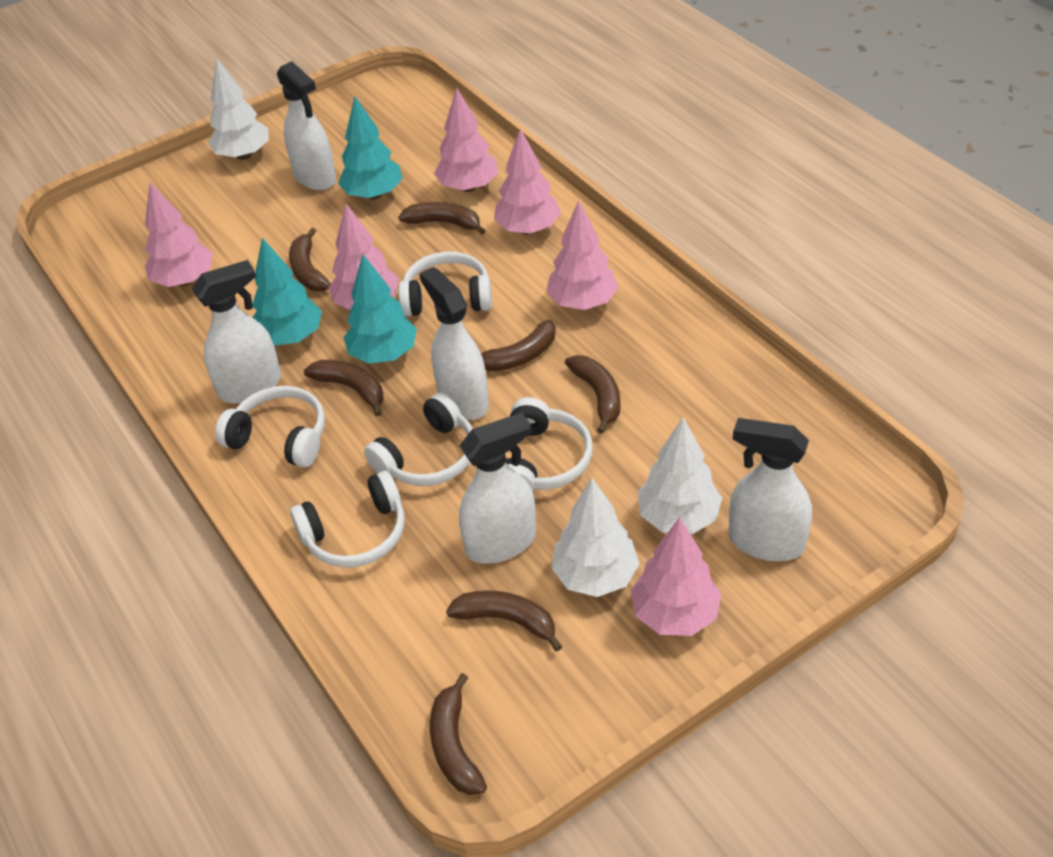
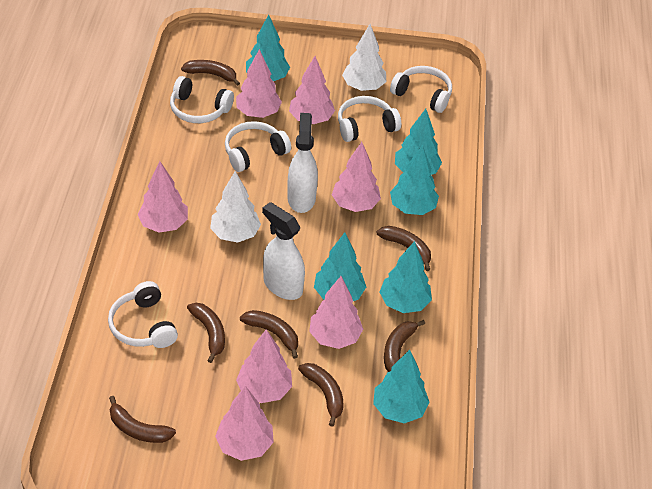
pink tree: [144,182,213,287] [329,204,399,310] [434,87,498,192] [494,128,561,234] [546,200,618,310] [631,517,721,636] = 6 -> [137,161,188,233] [215,386,274,461] [236,49,282,118] [236,329,292,403] [289,56,335,124] [309,276,363,349] [332,142,381,212] = 7
turquoise tree: [252,237,322,346] [338,96,403,200] [344,255,417,364] = 3 -> [246,14,290,81] [314,233,366,301] [373,349,430,423] [380,241,432,313] [390,145,439,215] [395,109,442,175] = 6
white spray bottle: [192,260,281,404] [277,61,336,190] [420,267,489,420] [459,413,536,564] [729,418,812,561] = 5 -> [262,202,305,300] [287,113,318,213] = 2
white tree: [208,58,269,160] [551,478,640,597] [637,418,722,534] = 3 -> [210,171,261,243] [342,24,386,91] = 2

